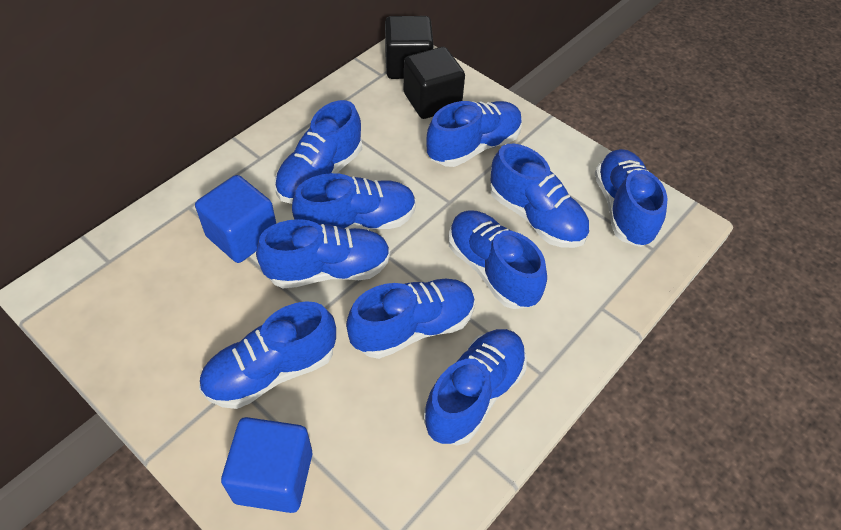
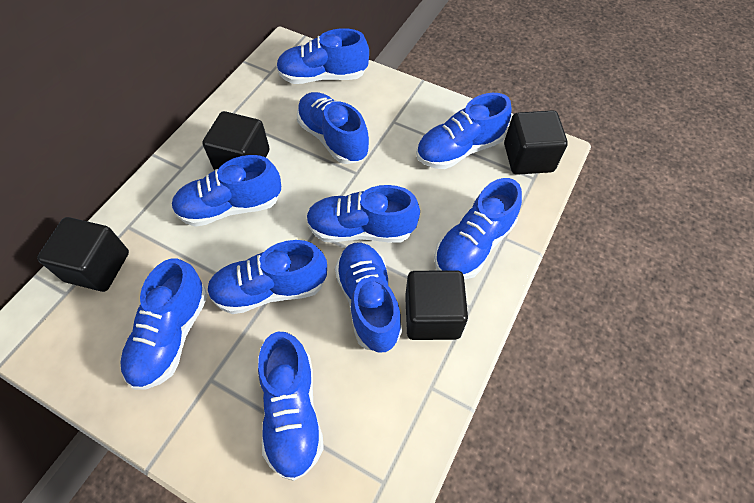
black cube: [385,16,434,79] [404,47,465,119] = 2 -> [37,217,129,292] [202,111,270,170] [405,270,468,340] [504,110,568,175] = 4
blue cube: [195,175,276,263] [221,417,312,513] = 2 -> none = 0

